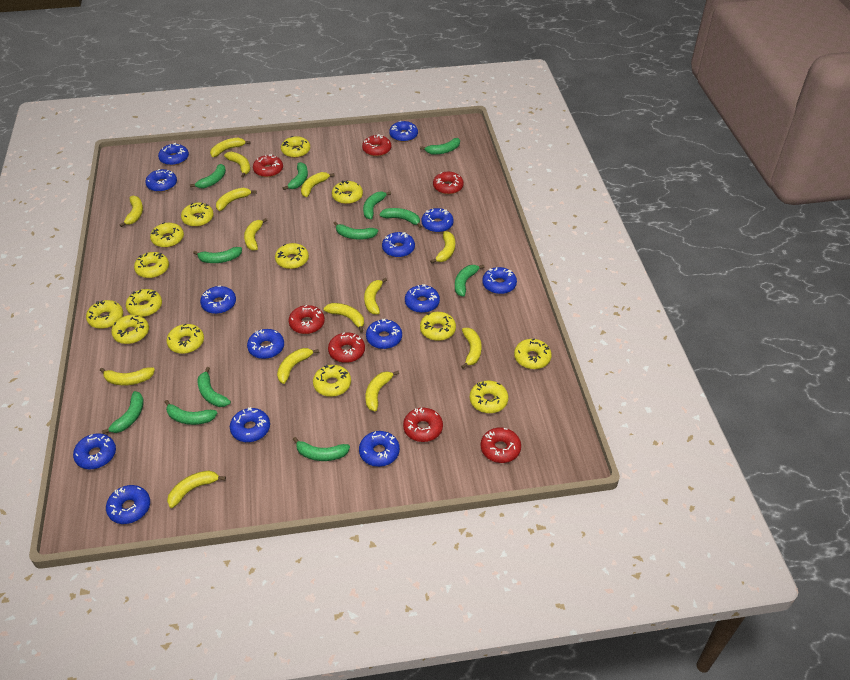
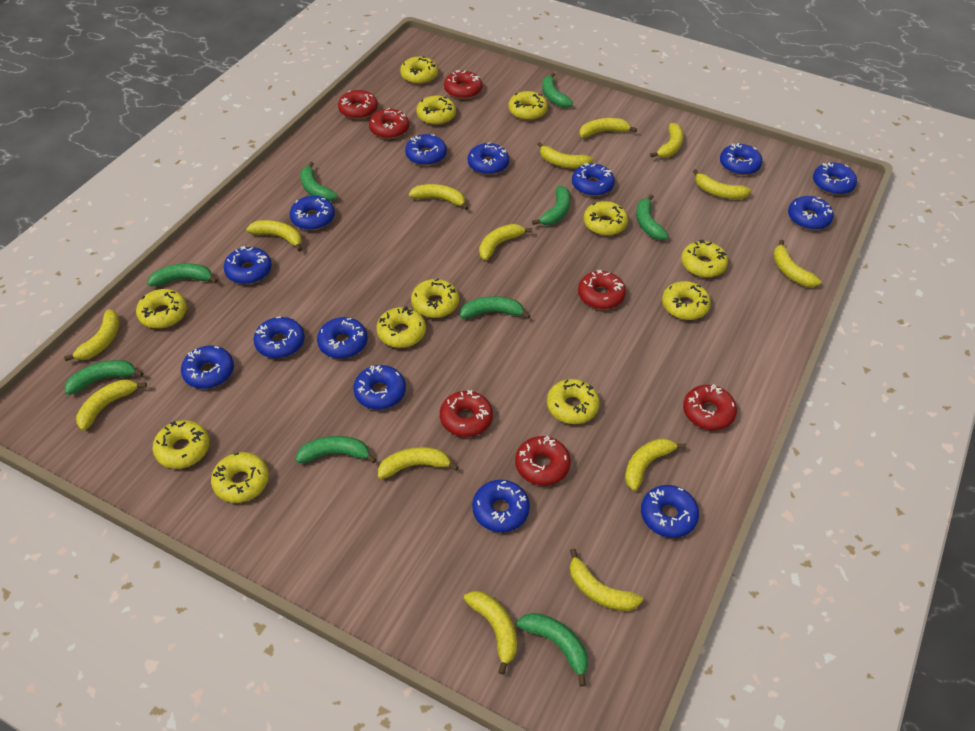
green banana: [102,391,144,434] [165,400,217,425] [190,164,226,189] [193,247,242,263] [198,367,231,407] [283,162,308,190] [293,437,350,461] [333,221,378,240] [363,191,391,219] [379,208,422,228] [420,138,460,155] [455,265,485,297] = 12 -> [65,360,143,395] [147,263,218,286] [296,436,377,464] [300,162,338,201] [460,296,531,319] [517,613,588,686] [532,186,570,225] [542,73,573,108] [636,194,668,240] = 9
yellow donut: [86,300,123,329] [111,315,149,344] [126,289,162,317] [134,252,169,278] [150,222,184,248] [166,324,204,354] [181,203,214,227] [275,243,309,269] [281,136,310,158] [313,365,351,397] [332,181,363,204] [420,312,456,341] [470,380,508,413] [514,338,552,369] = 14 -> [136,289,187,329] [152,420,210,469] [211,452,269,503] [376,306,426,348] [400,56,438,84] [411,279,459,318] [416,96,456,125] [508,91,548,120] [547,379,600,424] [583,201,628,236] [662,281,711,320] [681,240,728,277] = 12

